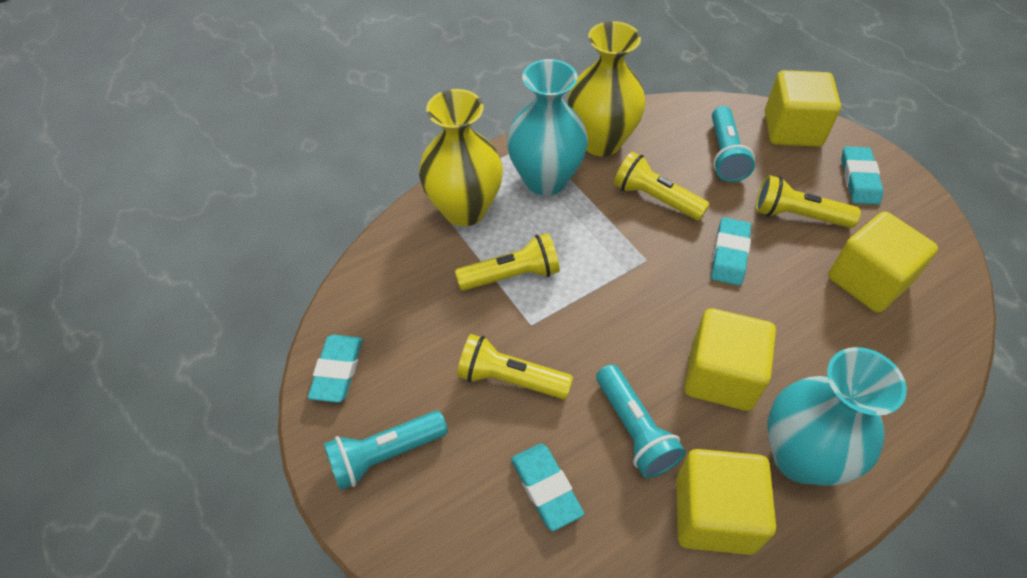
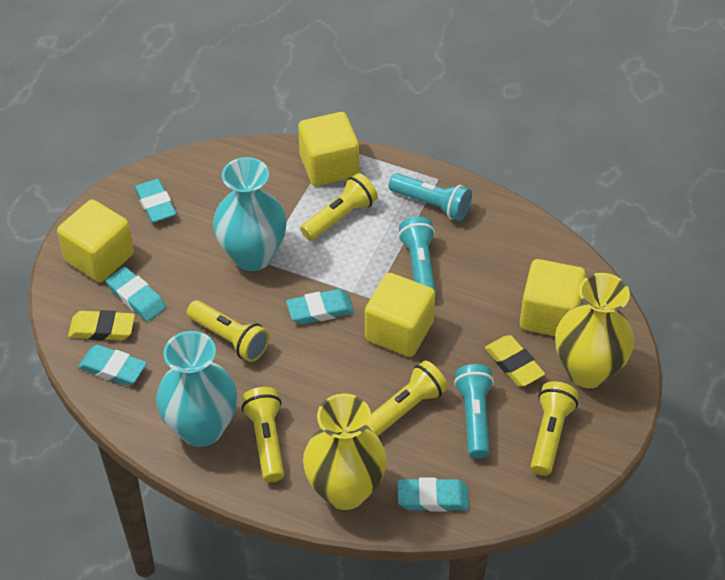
turquoise eraser: [308,335,363,403] [511,444,584,531] [711,217,751,286] [841,146,883,205] = 4 -> [78,345,147,386] [106,267,166,322] [134,179,176,223] [286,289,354,324] [398,478,469,512] = 5
yellow eraser: none = 0 -> [68,310,135,340] [485,335,545,386] = 2
yellow flashlight: [455,233,560,291] [457,334,573,399] [614,151,710,221] [755,175,861,228] = 4 -> [187,300,270,362] [241,387,284,482] [300,173,378,241] [368,360,448,436] [531,381,579,476] = 5

